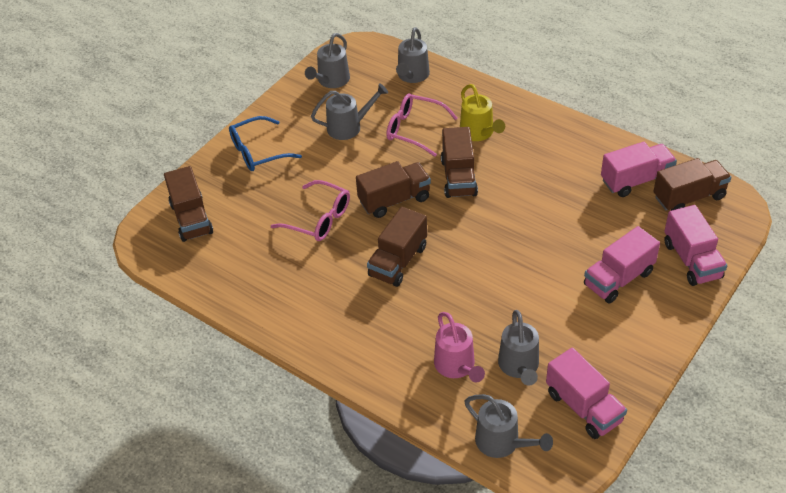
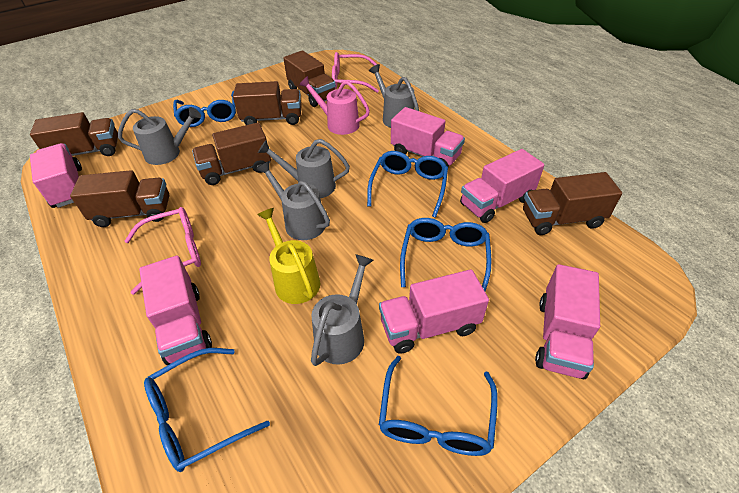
blue glasses: [229,116,302,171] = 1 -> [144,348,270,472] [173,91,236,127] [367,151,448,218] [379,356,498,456] [400,218,491,291] = 5
brown truck: [164,166,213,242] [356,161,431,218] [367,207,427,287] [441,127,478,198] [654,158,731,211] = 5 -> [30,112,118,156] [70,170,169,227] [192,122,271,185] [233,81,302,125] [283,51,336,107] [523,172,622,235] = 6
pink truck: [546,348,627,439] [584,226,660,303] [601,142,677,197] [664,205,727,286] = 4 -> [30,143,82,208] [139,256,212,365] [379,269,489,354] [391,107,465,167] [460,149,544,223] [535,264,600,379] = 6

